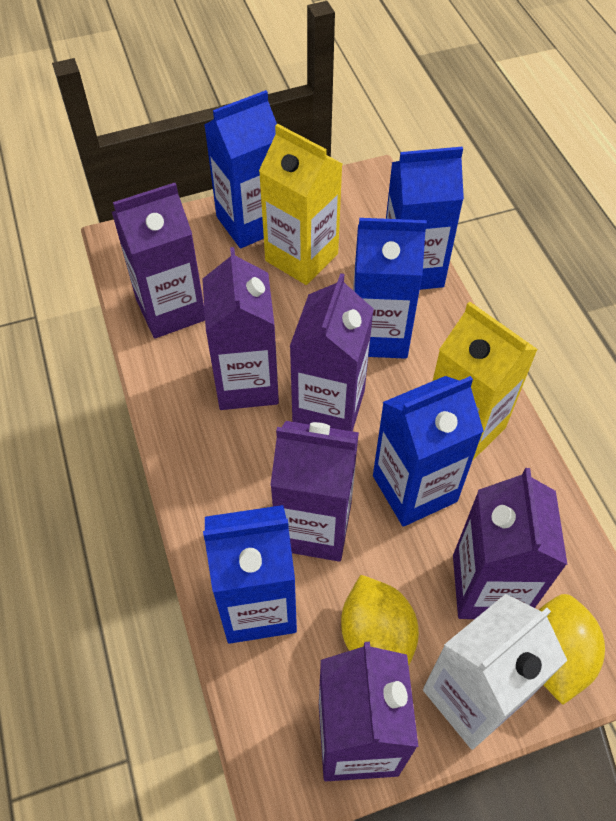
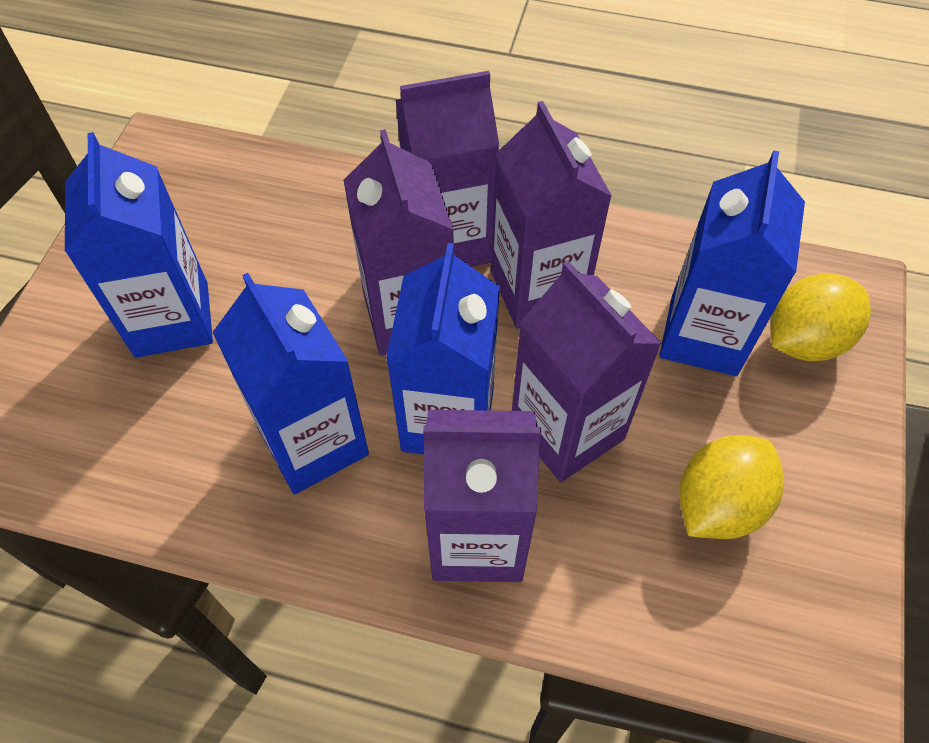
blue carton: [203,505,297,644] [204,90,277,249] [353,218,427,359] [373,376,484,527] [386,147,464,290] = 5 -> [65,132,213,358] [212,273,369,494] [386,243,500,454] [659,151,805,376] = 4
purple carton: [112,183,205,339] [202,247,279,410] [270,421,359,562] [289,273,374,431] [319,642,419,781] [453,468,568,619] = 6 -> [343,129,454,355] [395,71,500,267] [423,410,541,582] [491,101,612,328] [512,260,662,482] = 5
white carton: [423,594,567,750] = 1 -> none = 0
yellow carton: [259,124,343,285] [433,301,538,461] = 2 -> none = 0

